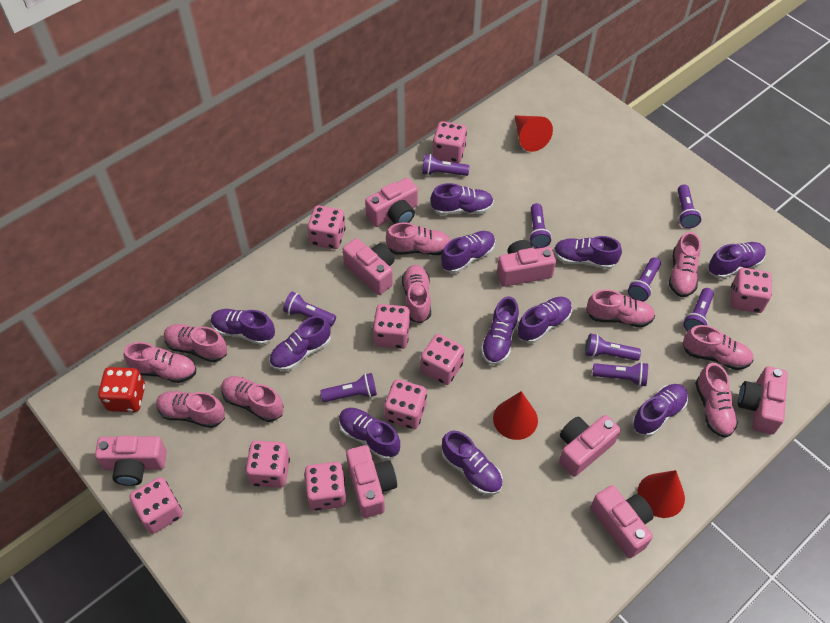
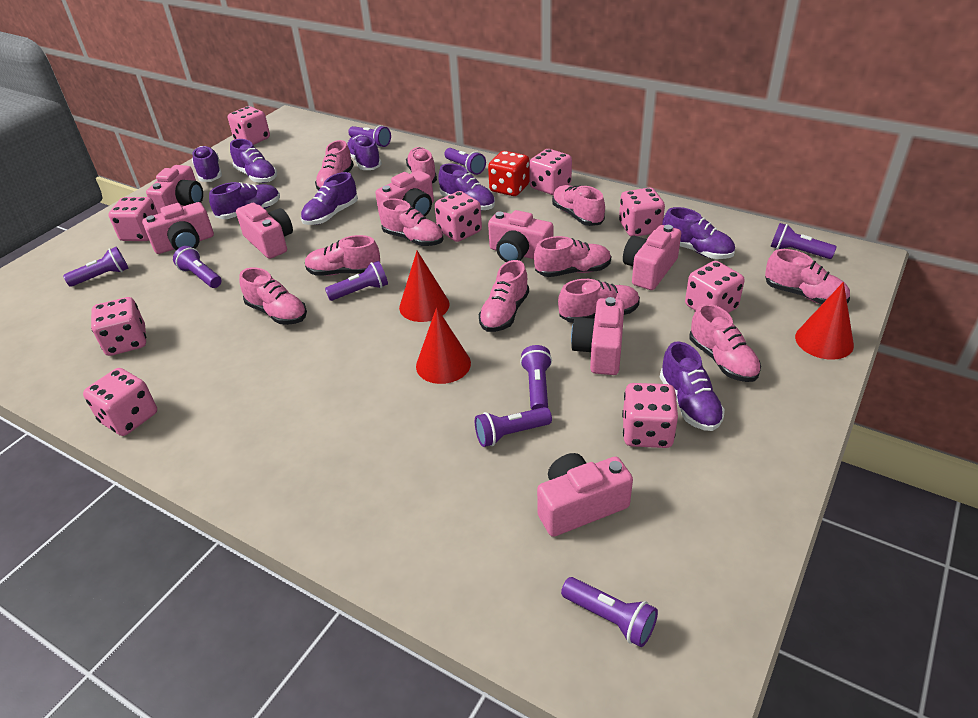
pink shoe: [124,342,196,383] [156,391,225,428] [164,324,227,362] [221,376,284,422] [386,222,450,255] [402,265,431,323] [586,289,655,327] [669,232,701,297] [683,325,754,370] [695,363,738,438] = 10 -> [239,267,307,325] [305,235,380,276] [315,140,354,190] [379,198,443,246] [406,147,437,183] [479,260,529,332] [534,236,611,277] [552,185,605,226] [558,279,640,323] [689,304,761,382] [765,249,850,304] = 11
purple shoe: [211,309,275,345] [269,316,331,371] [339,408,400,460] [431,183,494,215] [441,231,495,273] [442,431,503,495] [481,296,519,364] [517,297,572,343] [554,236,622,269] [632,384,688,436] [708,242,766,279] = 11 -> [192,146,222,182] [209,182,280,219] [230,139,277,183] [301,172,358,225] [347,135,382,170] [438,164,495,211] [660,342,725,431] [662,207,735,259] = 8

